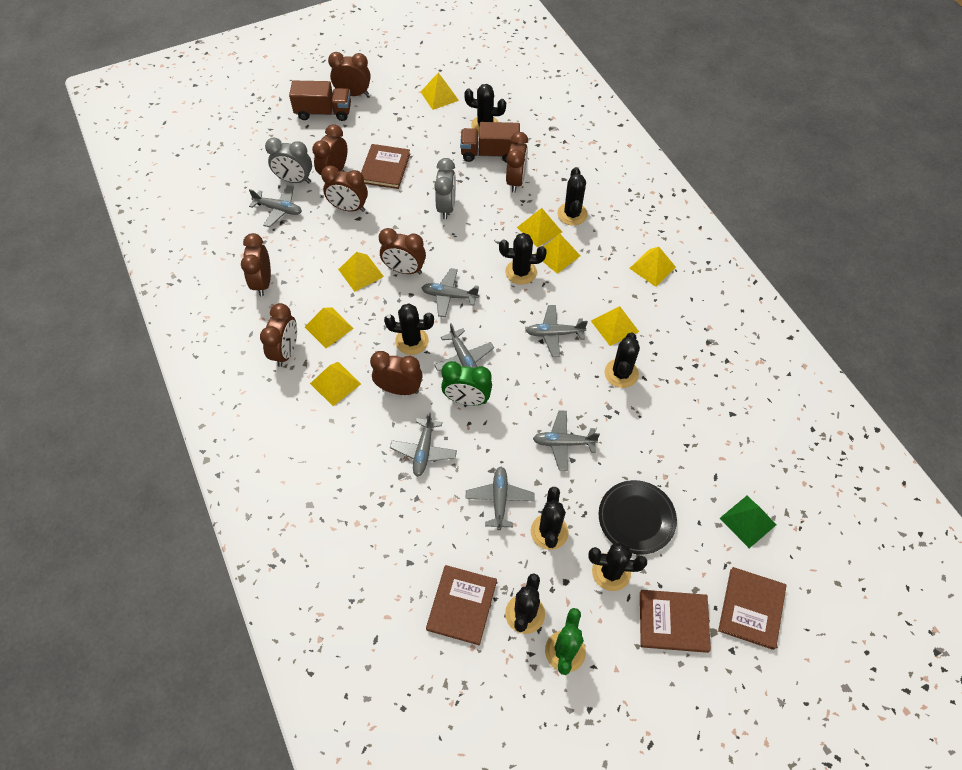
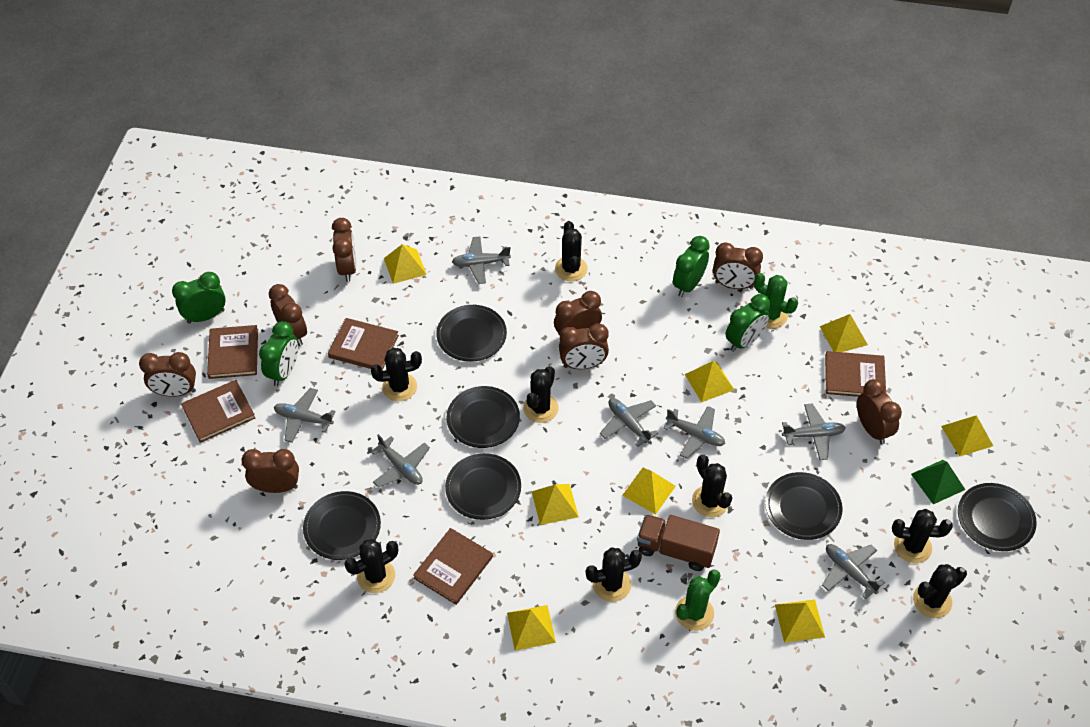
black plate: [599,480,677,554] = 1 -> [303,491,381,560] [436,305,507,362] [445,453,521,520] [447,386,520,448] [765,472,843,540] [958,483,1037,551] = 6
brown book: [361,144,410,189] [426,565,497,645] [640,590,711,653] [718,567,786,650] = 4 -> [181,380,255,443] [207,325,258,379] [328,318,399,370] [413,528,493,605] [825,351,886,397] = 5
brown truck: [289,81,351,121] [460,122,520,163] = 2 -> [637,514,720,571] = 1
green cactus: [545,608,586,675] = 1 -> [675,569,720,631] [754,273,798,328] = 2
green clock: [441,361,492,405] = 1 -> [172,272,226,324] [259,321,298,386] [673,236,710,297] [725,294,770,352] = 4
grey clock: [265,138,312,183] [434,158,456,220] = 2 -> none = 0

